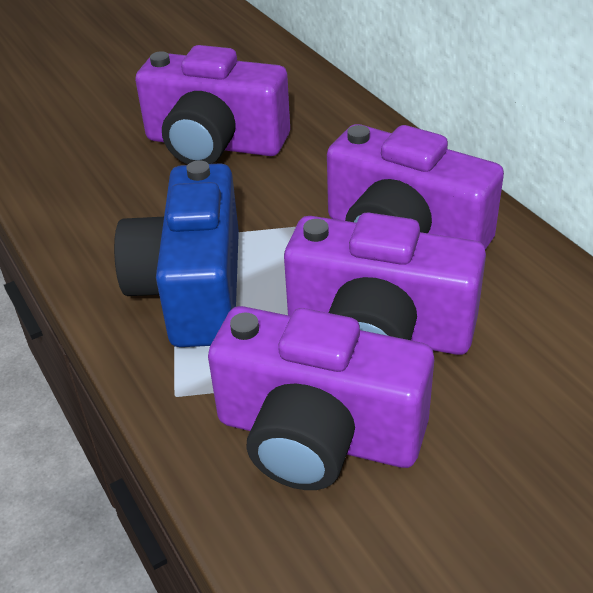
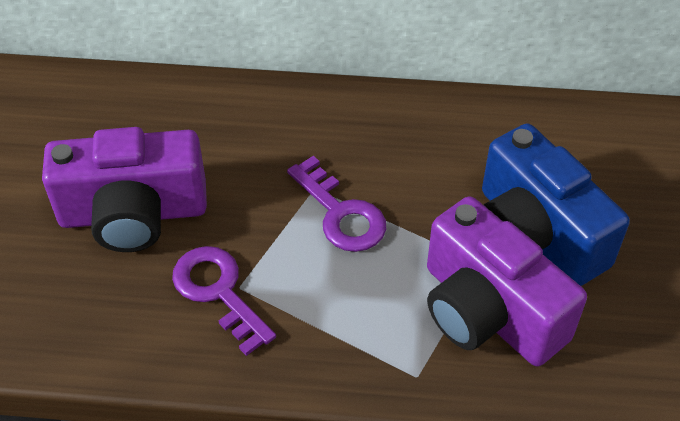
purple camera: [135,45,290,164] [208,306,434,490] [284,212,486,355] [327,124,504,250] = 4 -> [42,127,207,252] [427,196,587,366] = 2
purple key: none = 0 -> [172,246,276,356] [287,156,386,252] = 2

